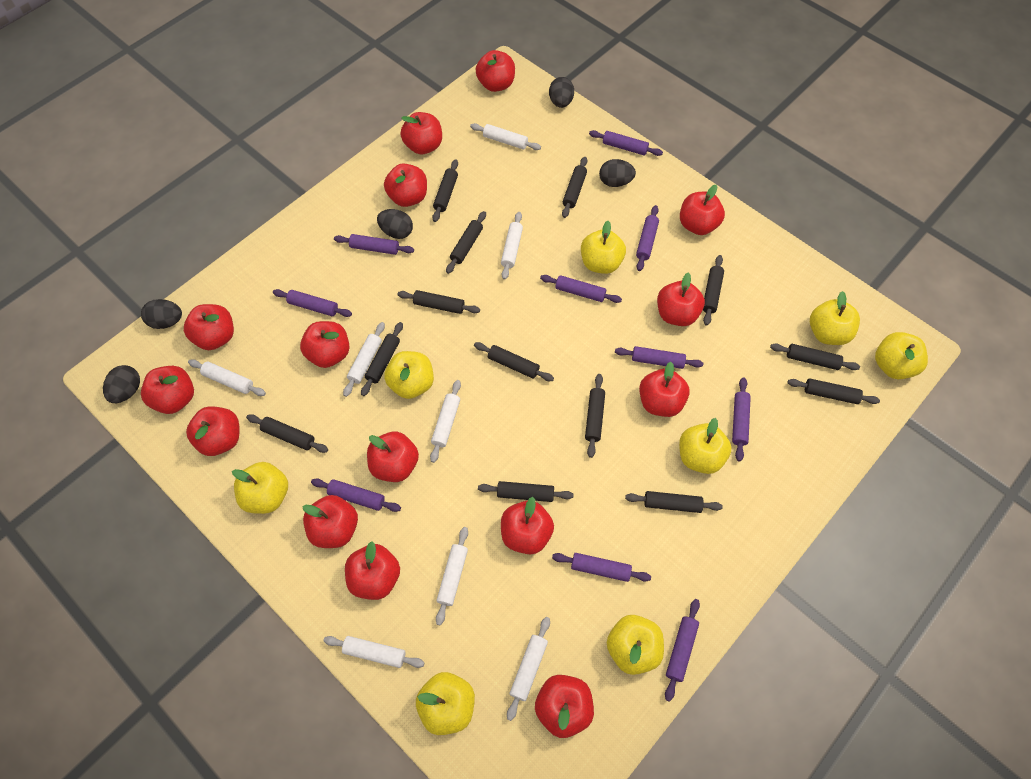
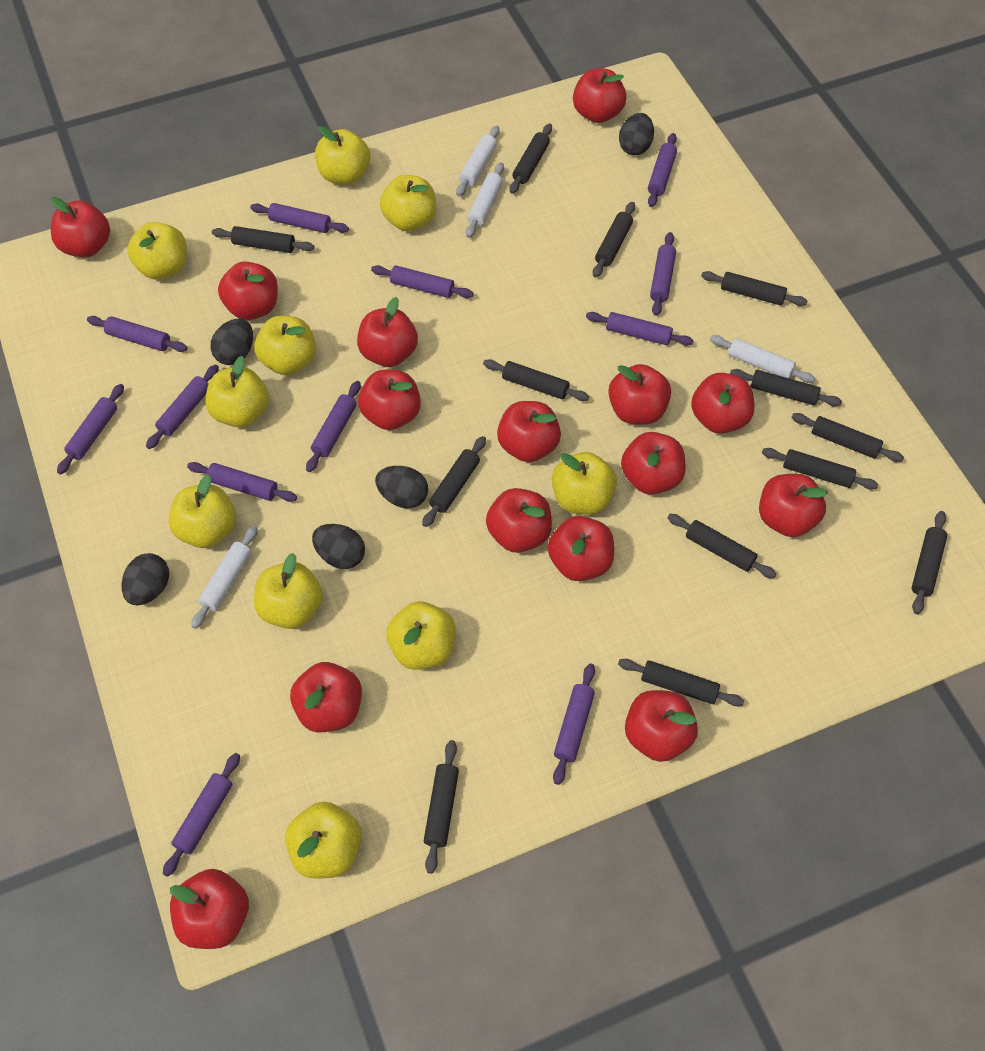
purple rolling pin: [273,289,352,317] [311,478,401,512] [334,234,414,255] [540,275,622,303] [552,553,651,582] [589,130,663,156] [615,346,703,369] [636,205,659,271] [665,599,700,702] [732,377,751,461] = 10 -> [57,384,124,475] [87,316,187,352] [146,364,219,449] [163,753,240,877] [187,462,297,502] [250,203,349,233] [306,381,361,472] [371,265,474,298] [553,663,595,785] [586,312,694,346] [648,133,677,207] [650,232,676,316] = 12
white rolling pin: [188,359,266,396] [323,636,425,668] [343,322,385,397] [430,380,461,463] [436,527,468,625] [470,123,541,150] [501,212,523,280] [507,617,550,721] = 8 -> [191,526,258,629] [456,126,499,196] [466,163,504,238] [710,335,815,383] = 4
yellow apple: [232,462,288,514] [384,351,434,399] [416,672,475,735] [581,221,626,274] [607,615,664,675] [679,418,731,474] [810,291,860,345] [875,332,928,379] = 8 -> [127,222,187,280] [169,474,236,548] [206,356,269,427] [254,316,316,375] [254,553,323,629] [285,802,362,879] [315,126,370,185] [380,175,436,231] [386,602,456,670] [552,452,617,515] = 10

